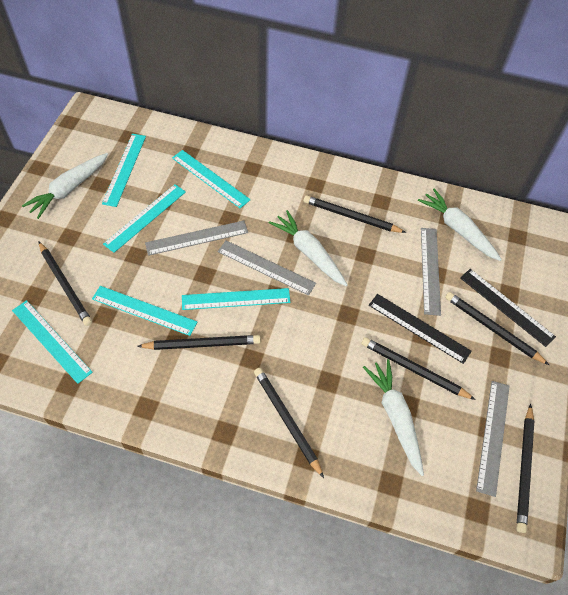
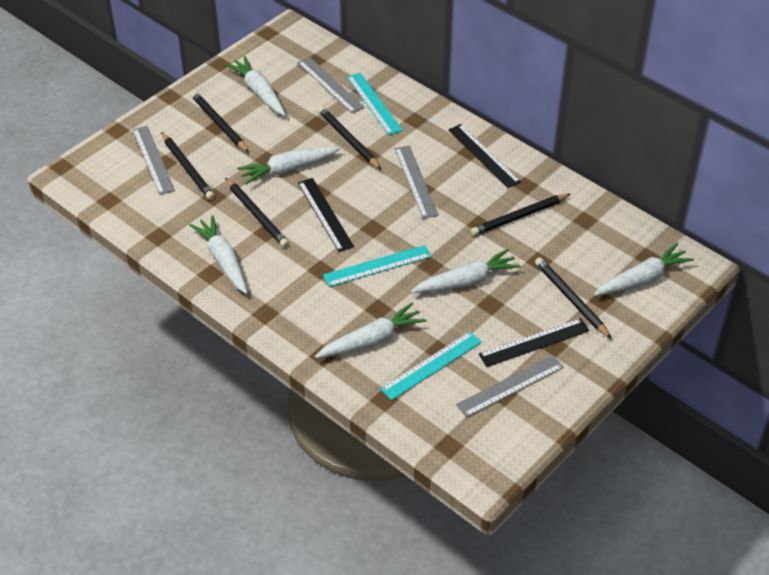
black pencil: [38,241,92,326] [137,335,261,350] [254,368,324,478] [304,195,406,233] [361,337,476,400] [445,292,549,365] [516,404,535,533] = 7 -> [161,132,215,200] [191,91,249,153] [225,178,289,248] [318,106,382,170] [471,194,570,236] [535,257,612,339] = 6
black ruler: [369,294,472,364] [460,269,556,347] = 2 -> [298,178,354,252] [448,124,521,188] [479,318,589,367] = 3
turquoise ruler: [12,300,93,384] [92,286,197,336] [102,134,146,207] [103,184,186,253] [172,150,251,209] [182,288,290,310] = 6 -> [323,245,432,287] [347,73,403,135] [380,332,482,400] = 3
white carrot: [22,153,108,219] [269,210,348,286] [363,359,424,476] [418,189,502,261] = 4 -> [189,215,248,294] [225,56,286,116] [237,147,341,185] [315,302,427,358] [411,249,521,293] [594,243,694,296] = 6

